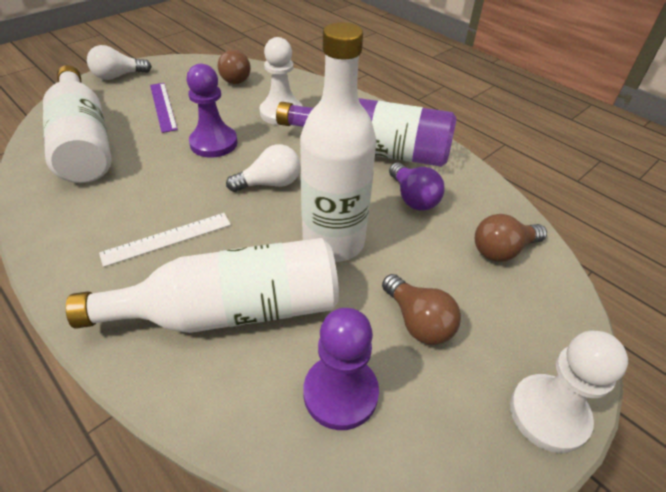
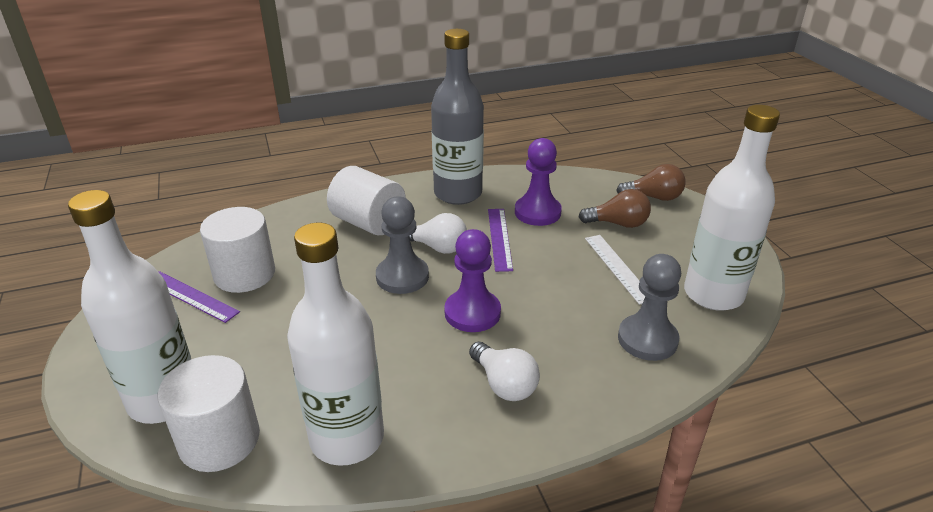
brown light bulb: [217,50,251,84] [382,274,461,345] [475,214,547,262] = 3 -> [579,189,651,228] [616,164,686,201] = 2
grey bottle: none = 0 -> [431,29,484,205] = 1
grey pawn: none = 0 -> [376,196,429,294] [618,254,681,361] = 2
purple bottle: [276,98,457,167] = 1 -> none = 0
purple light bulb: [389,162,444,211] = 1 -> none = 0
purple ruler: [150,83,178,133] = 1 -> [159,271,240,323] [488,209,513,272] = 2
white cylinder: none = 0 -> [158,355,260,472] [200,207,275,293] [327,166,406,235] = 3
white pawn: [260,37,303,125] [510,331,628,453] = 2 -> none = 0

